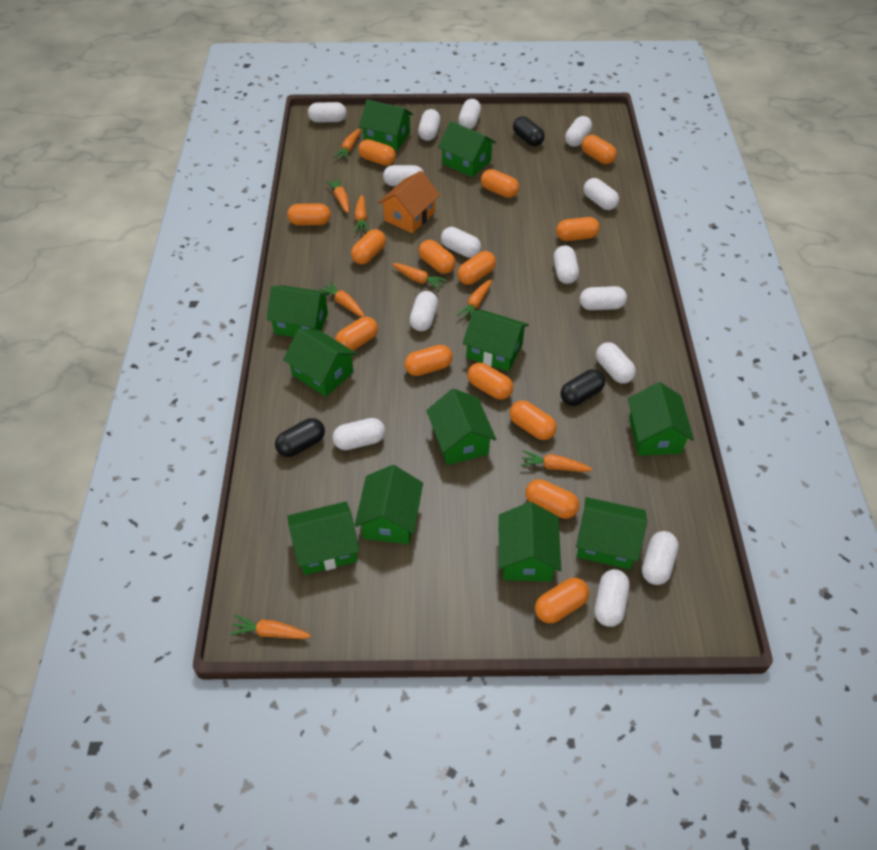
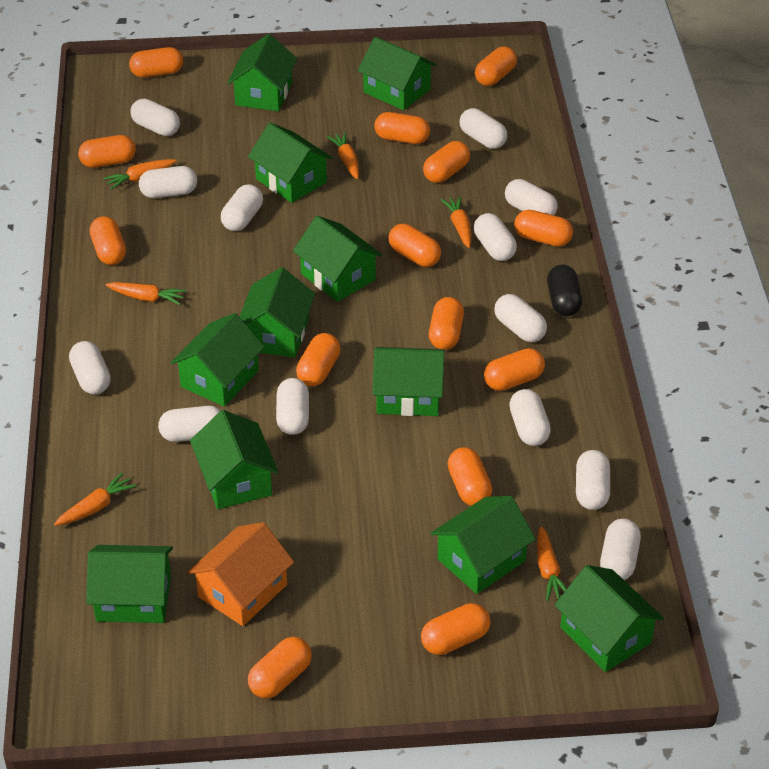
black capsule: [275,418,325,457] [513,116,545,146] [561,369,605,406] = 3 -> [547,265,582,316] = 1
orange carrot: [229,615,311,639] [319,281,365,317] [326,178,349,213] [334,128,360,160] [354,195,369,232] [392,263,447,290] [457,279,492,319] [520,450,593,472] = 8 -> [54,472,137,526] [103,159,177,190] [105,282,186,305] [327,132,359,179] [441,196,471,248] [537,526,567,601] = 6
white capsule: [308,102,346,123] [333,418,385,450] [383,165,424,186] [410,291,438,331] [418,109,440,141] [441,227,481,258] [458,99,481,129] [554,246,579,284] [565,116,592,147] [580,286,627,310] [584,178,619,210] [595,569,630,627] [596,342,636,384] [642,531,679,585] = 14 -> [69,341,111,394] [130,99,180,136] [139,166,197,198] [158,406,221,442] [221,184,263,231] [276,378,309,435] [460,108,507,149] [474,213,517,261] [494,294,547,342] [505,179,558,215] [509,389,551,446] [576,450,610,510] [600,519,641,580] = 13

